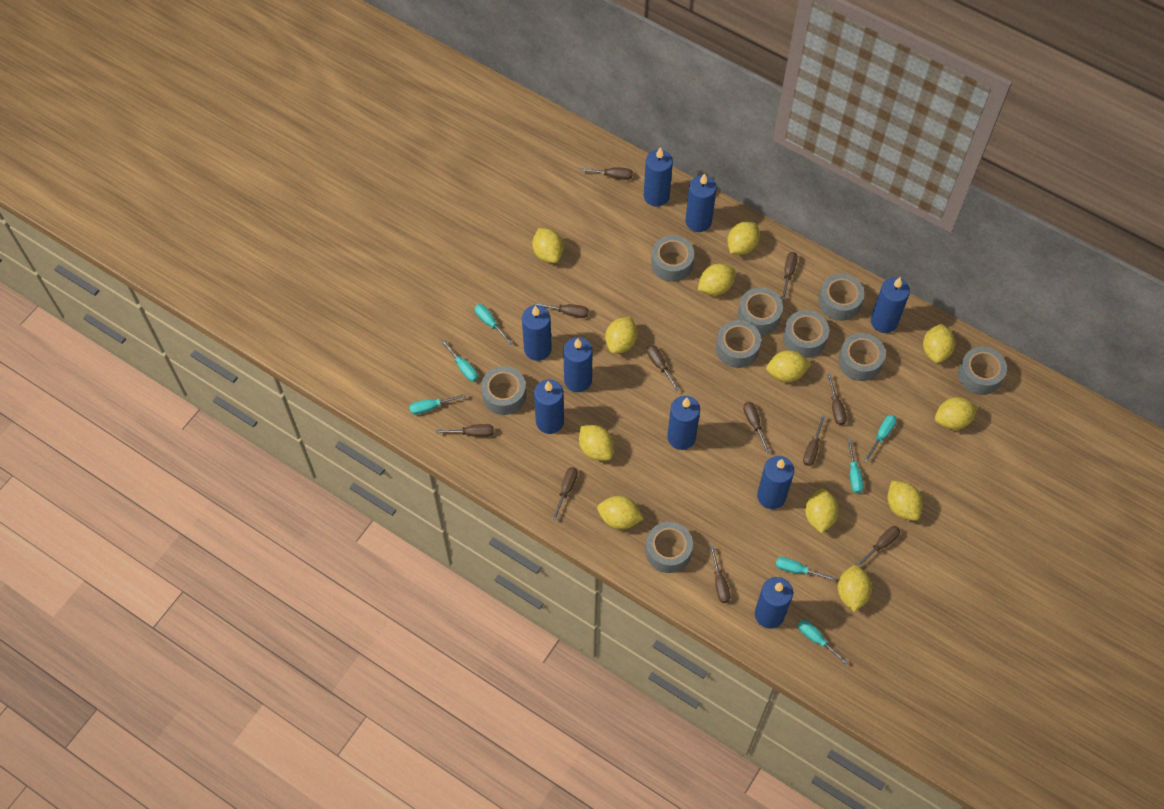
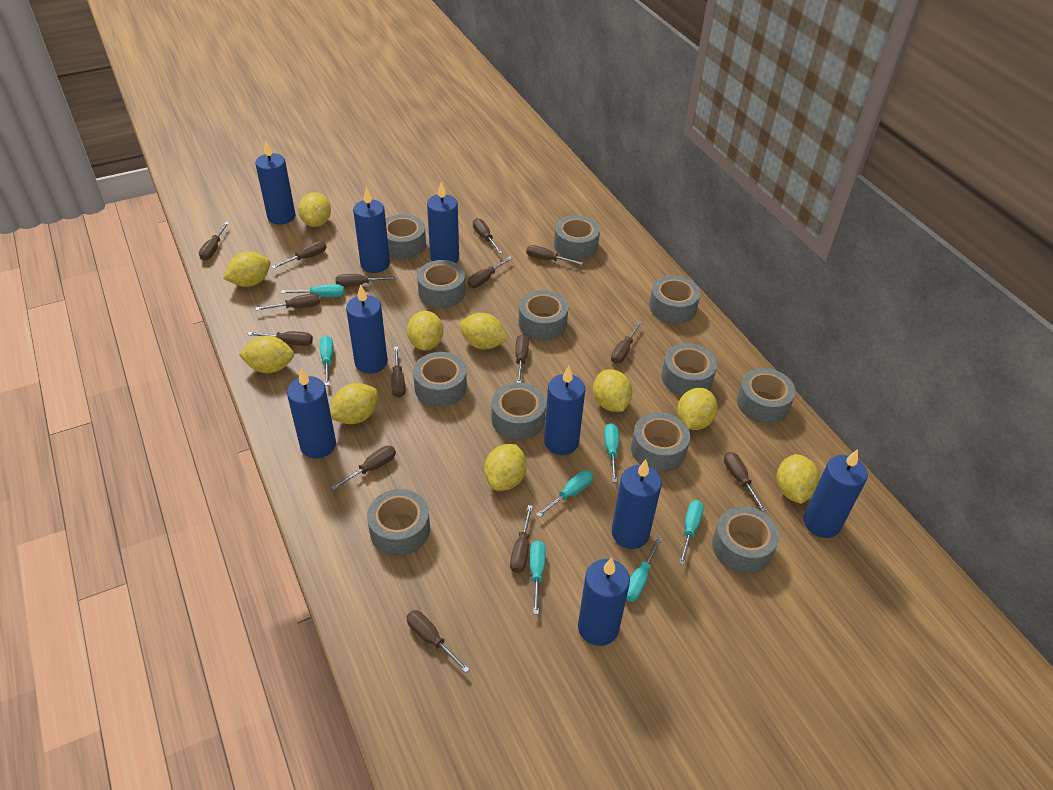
brown screwdriver: [436,424,494,437] [534,302,589,318] [552,467,578,521] [580,167,633,180] [647,345,680,391] [710,546,730,603] [743,402,770,453] [781,252,798,300] [803,415,826,466] [827,373,847,425] [856,526,900,567] = 11 -> [199,222,229,260] [247,331,313,346] [256,293,320,311] [271,241,326,269] [332,446,396,490] [335,274,397,287] [391,347,405,398] [407,610,470,673] [468,256,512,288] [473,218,503,254] [510,505,533,573] [516,334,529,383] [526,245,583,265] [611,321,642,364] [724,452,766,512] = 15
grey tape: [481,366,526,415] [646,522,693,573] [651,235,694,282] [716,320,761,368] [738,288,783,335] [783,310,829,358] [818,274,864,321] [838,333,886,381] [958,347,1007,395] = 9 -> [367,489,430,556] [386,214,426,259] [413,352,467,407] [417,260,466,308] [491,383,546,440] [519,290,568,340] [554,215,600,259] [631,412,690,472] [649,275,700,324] [662,343,717,396] [712,506,779,573] [737,368,795,423] = 12
yellow lemon: [532,228,564,263] [579,425,614,461] [597,496,644,529] [605,317,637,354] [698,264,736,295] [727,222,760,255] [766,350,811,382] [805,489,839,533] [837,565,872,612] [887,480,923,521] [923,324,955,363] [935,397,978,430] = 12 -> [223,252,271,287] [239,336,294,373] [298,192,331,227] [330,383,378,424] [407,311,443,351] [460,313,508,349] [484,444,527,491] [593,369,632,412] [677,388,718,430] [777,454,820,504] = 10

